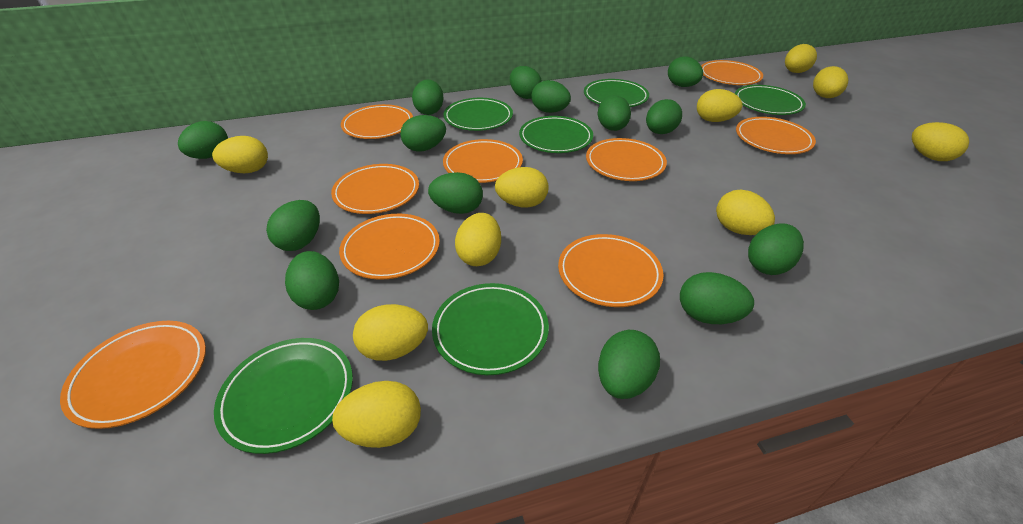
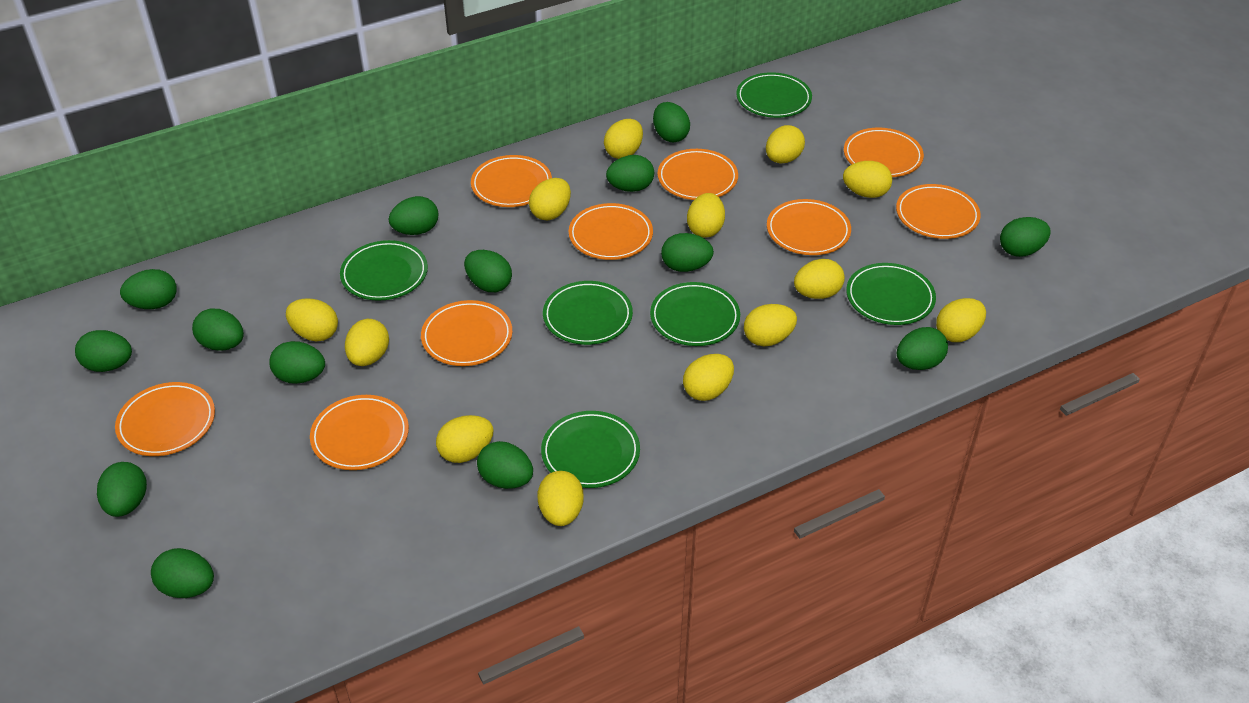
yellow egg: [212,136,268,173] [332,381,421,448] [353,304,428,361] [455,213,501,266] [495,167,549,208] [697,89,742,122] [716,190,775,235] [785,44,817,73] [813,66,848,98] [912,122,969,161] = 10 -> [286,299,338,341] [345,319,389,366] [436,415,494,463] [529,178,571,220] [538,471,584,526] [604,119,643,159] [683,354,734,401] [687,193,725,238] [744,304,797,346] [766,125,805,163] [794,259,845,299] [843,161,892,198] [936,298,986,342] = 13

